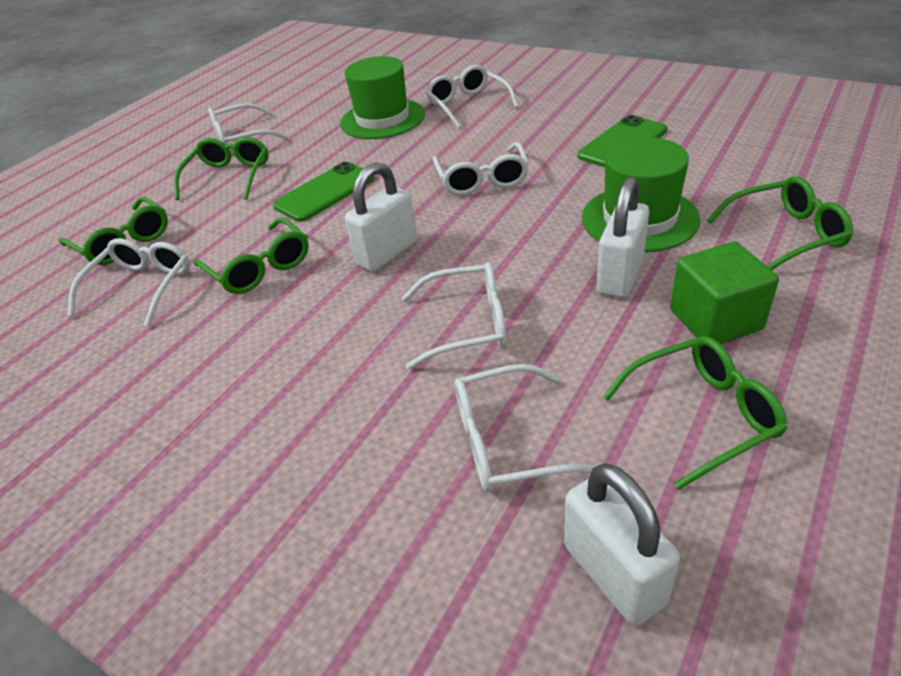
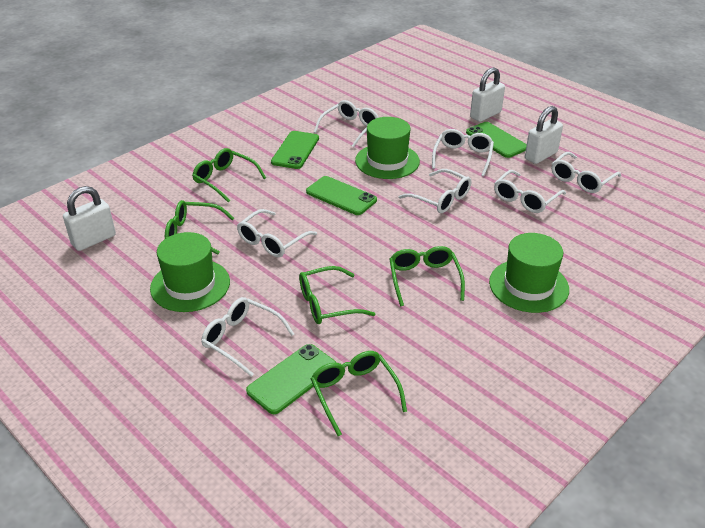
green cube: [670,241,779,344] = 1 -> none = 0
green hat: [340,56,425,139] [582,137,700,252] = 2 -> [150,232,230,312] [355,117,420,179] [489,233,569,313] = 3
green phone: [273,162,375,222] [577,115,668,167] = 2 -> [246,344,336,414] [271,131,319,169] [306,176,377,215] [466,122,527,158] = 4
white glasses: [68,238,190,327] [208,103,289,150] [402,262,507,370] [426,65,519,129] [433,142,529,195] [455,364,596,492] = 6 -> [201,297,294,377] [237,209,317,257] [314,100,379,147] [398,169,471,213] [432,129,494,177] [494,170,566,213] [551,152,621,193] = 7

